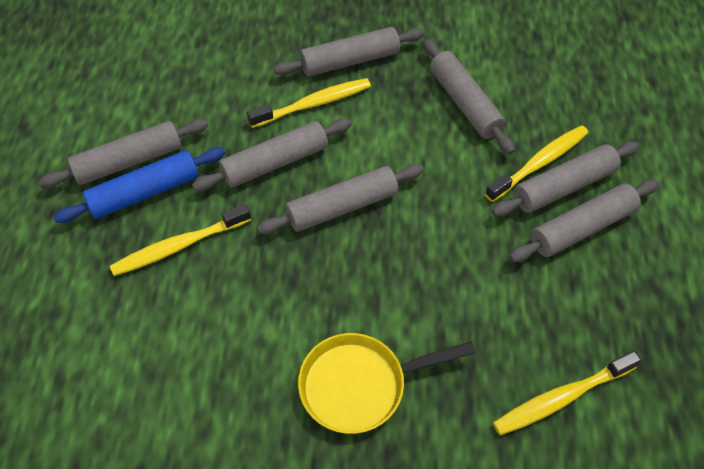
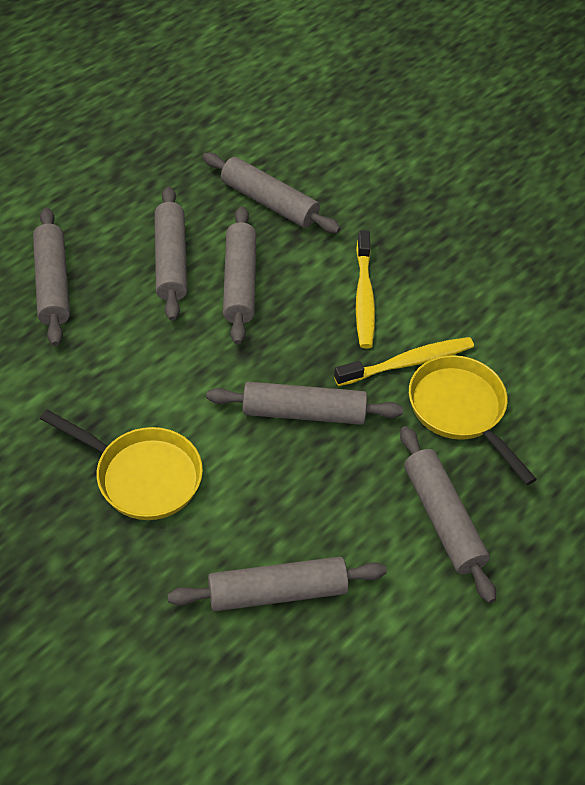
blue rolling pin: [53,147,225,223] = 1 -> none = 0
yellow pan: [298,333,476,434] = 1 -> [40,410,203,520] [409,355,537,485] = 2
yellow toothbrush: [110,204,251,276] [247,78,371,128] [485,125,588,202] [493,351,641,435] = 4 -> [334,337,474,386] [356,230,375,348] = 2

